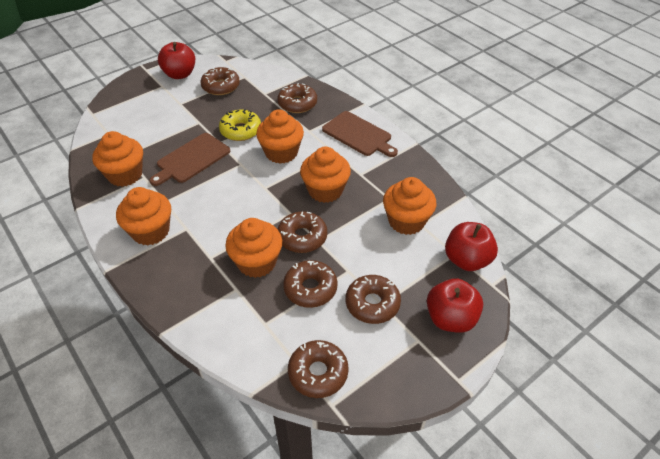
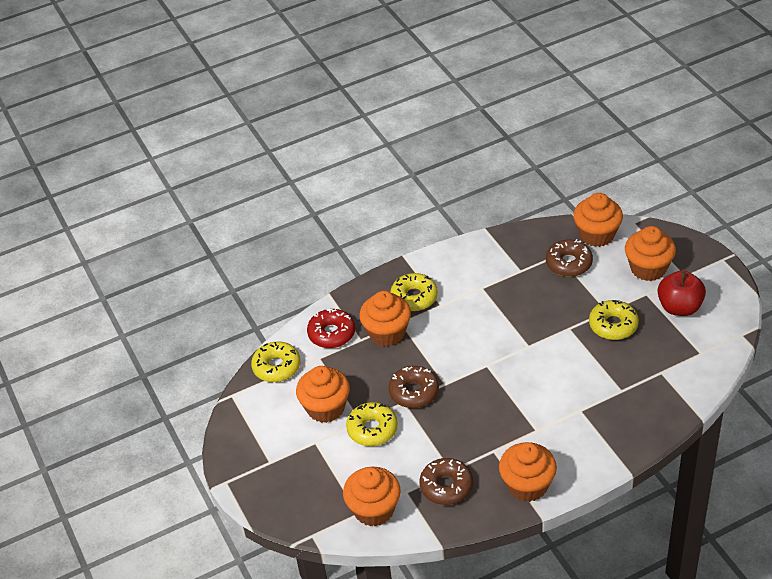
brown cutting board: [150,133,230,186] [322,111,398,157] = 2 -> none = 0
brown donut: [201,67,240,95] [277,83,317,113] [278,211,327,253] [283,260,338,308] [288,340,349,398] [346,275,401,324] = 6 -> [388,366,439,408] [420,458,473,505] [546,239,593,277] = 3
red apple: [158,42,195,79] [427,278,483,333] [445,222,498,271] = 3 -> [658,270,706,316] = 1
red donut: none = 0 -> [307,309,355,348] = 1
yellow donut: [219,109,261,141] = 1 -> [251,341,300,382] [346,402,398,446] [390,273,438,311] [589,300,639,340] = 4

